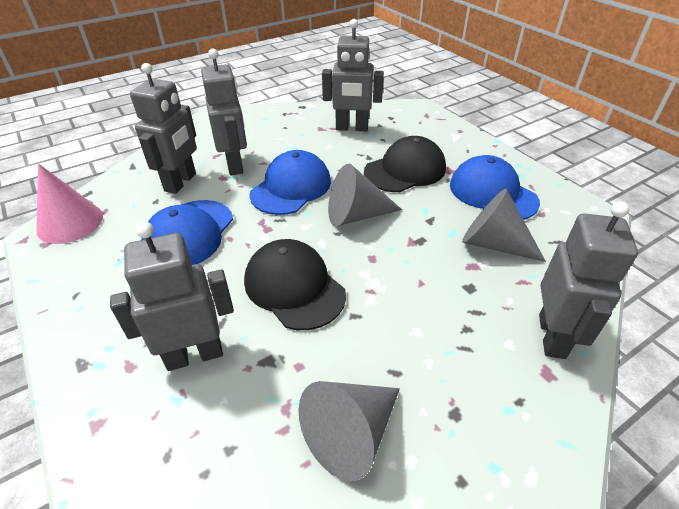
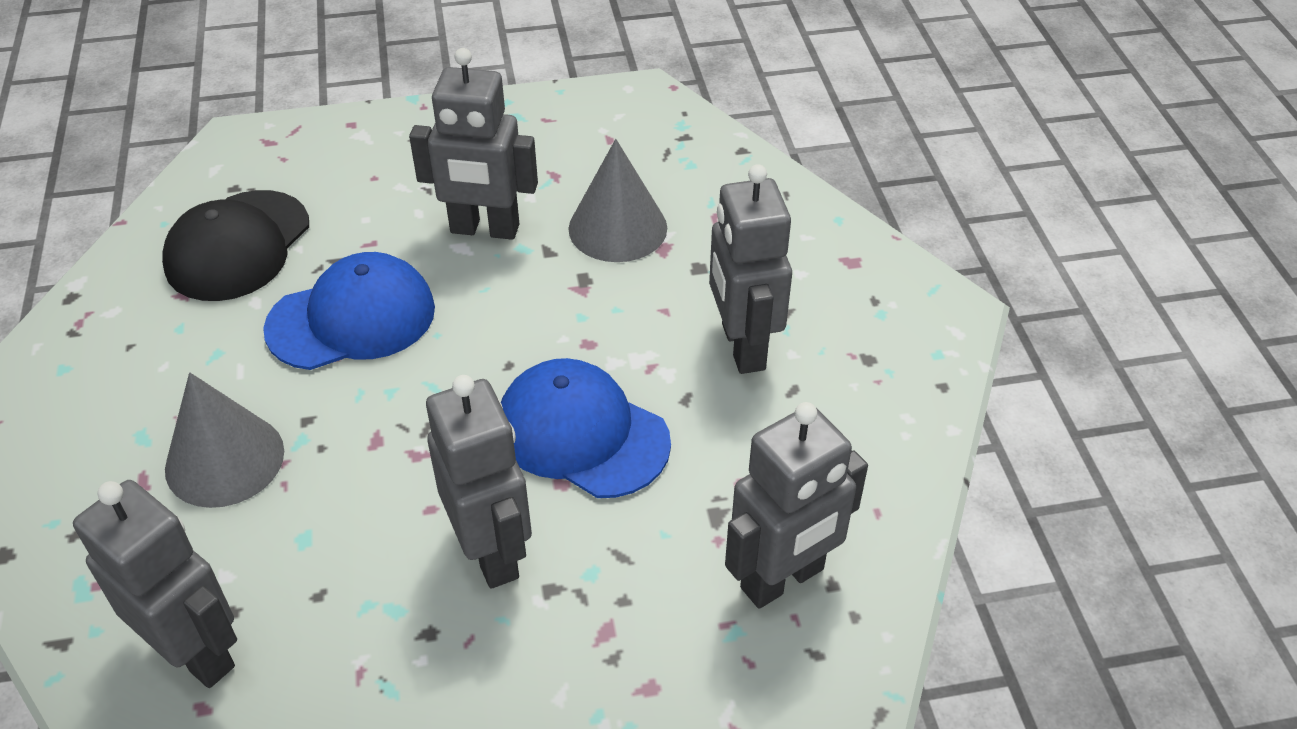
black cap: [244,239,346,330] [364,136,446,192] = 2 -> [162,190,309,301] = 1
blue cap: [141,200,233,265] [249,150,331,215] [450,155,540,220] = 3 -> [263,252,435,370] [501,358,671,498] = 2
grey cone: [299,381,400,481] [328,164,402,226] [462,189,546,262] = 3 -> [165,372,284,508] [568,139,667,262] = 2
pink cone: [36,164,103,244] = 1 -> none = 0

